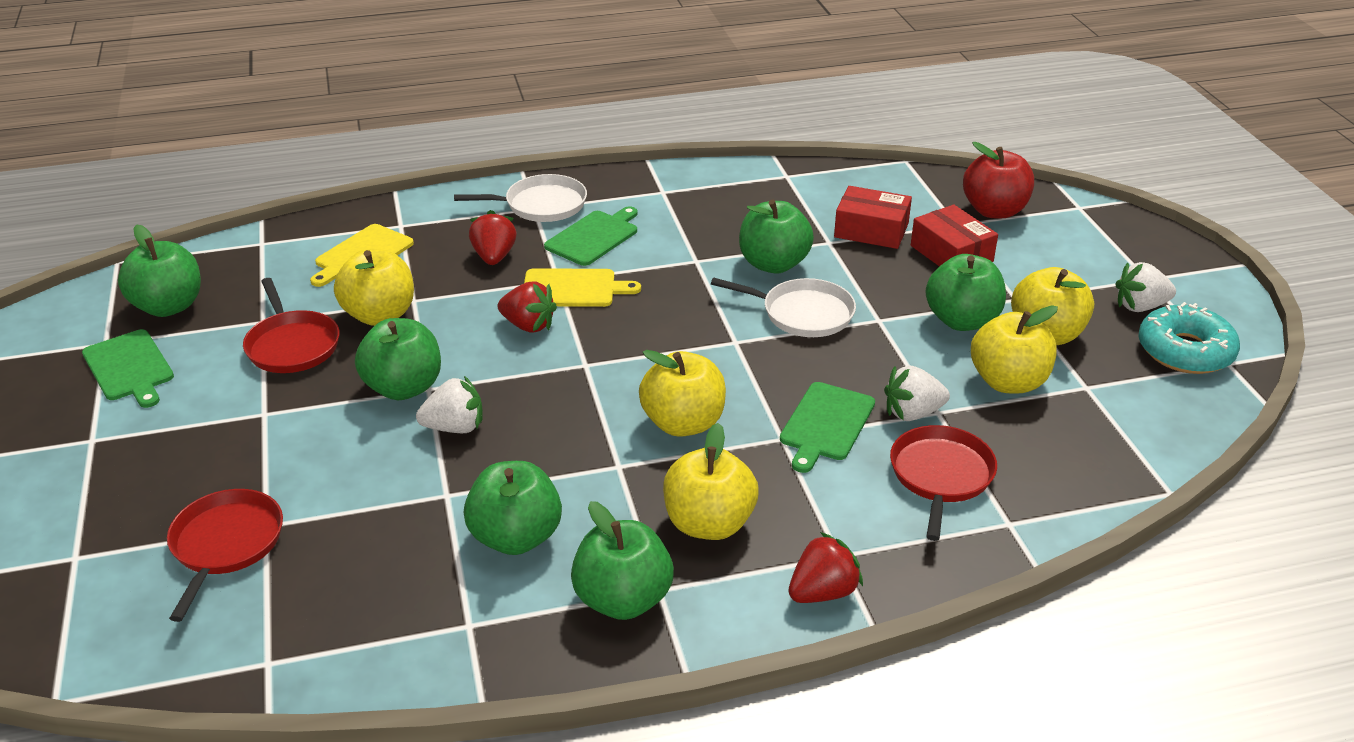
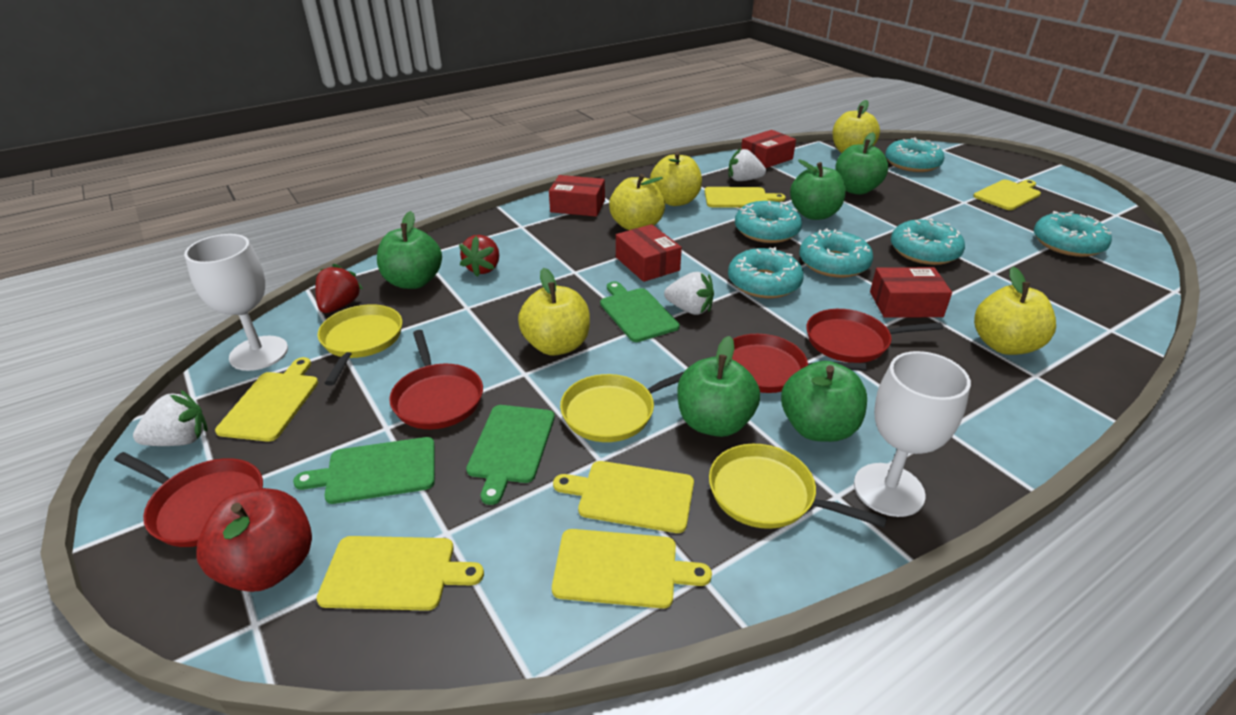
green apple: [118,224,201,317] [355,318,441,400] [464,461,562,555] [571,501,674,620] [739,200,814,273] [925,254,1006,331] = 6 -> [377,211,442,289] [677,336,760,437] [781,361,867,442] [790,159,846,220] [835,132,888,195] = 5
red box: [834,186,912,249] [911,204,998,266] = 2 -> [549,175,605,217] [616,224,682,282] [741,130,796,168] [870,267,952,318] = 4
red pan: [167,489,283,622] [243,278,340,373] [890,425,997,541] = 3 -> [114,452,263,547] [389,330,483,429] [732,334,867,393] [806,309,943,363] = 4
red strawberry: [469,210,516,265] [498,282,557,333] [788,532,863,603] = 3 -> [315,264,363,313] [459,235,499,277] = 2
turquoise donut: [1138,302,1240,374] = 1 -> [728,247,804,298] [735,201,802,243] [799,228,873,278] [885,138,945,172] [891,218,965,265] [1034,211,1112,257] = 6
white goblet: none = 0 -> [184,234,288,371] [854,351,971,517] = 2
white pan: [454,174,587,222] [711,278,856,337] = 2 -> none = 0
yellow cutting board: [310,224,414,287] [524,268,641,307] = 2 -> [215,357,318,442] [316,536,484,611] [552,529,712,609] [553,461,694,533] [705,187,786,208] [973,180,1041,210] = 6
yellow pan: none = 0 -> [317,304,402,385] [560,372,684,442] [709,444,887,529] = 3

